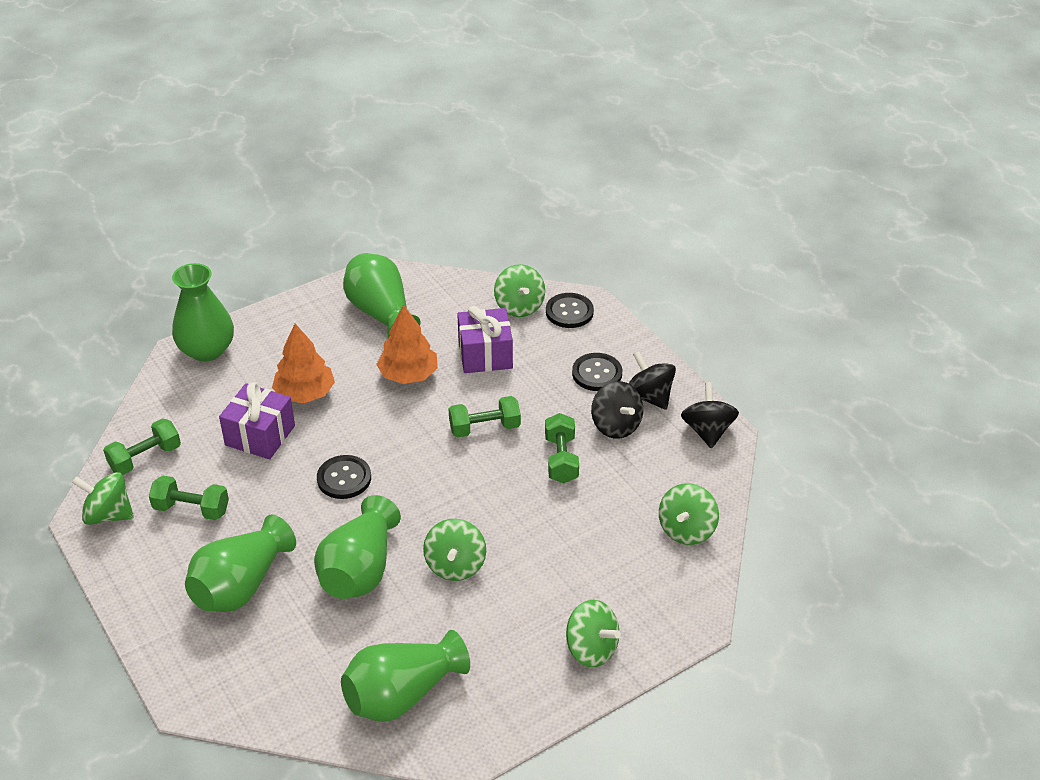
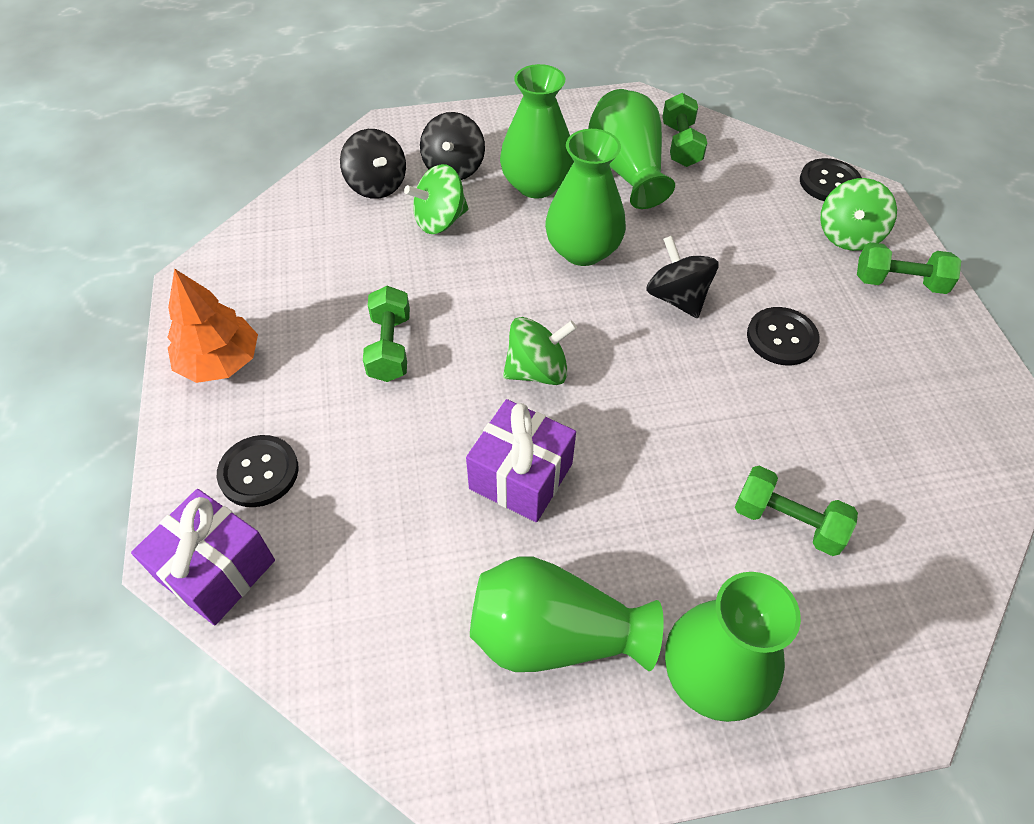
green spinning top: [72,472,134,525] [423,519,486,581] [494,264,545,317] [566,600,621,667] [659,483,719,545] = 5 -> [404,164,468,234] [503,317,577,385] [820,178,897,251] = 3
orange tree: [272,324,335,403] [376,305,438,384] = 2 -> [167,268,258,383] = 1

